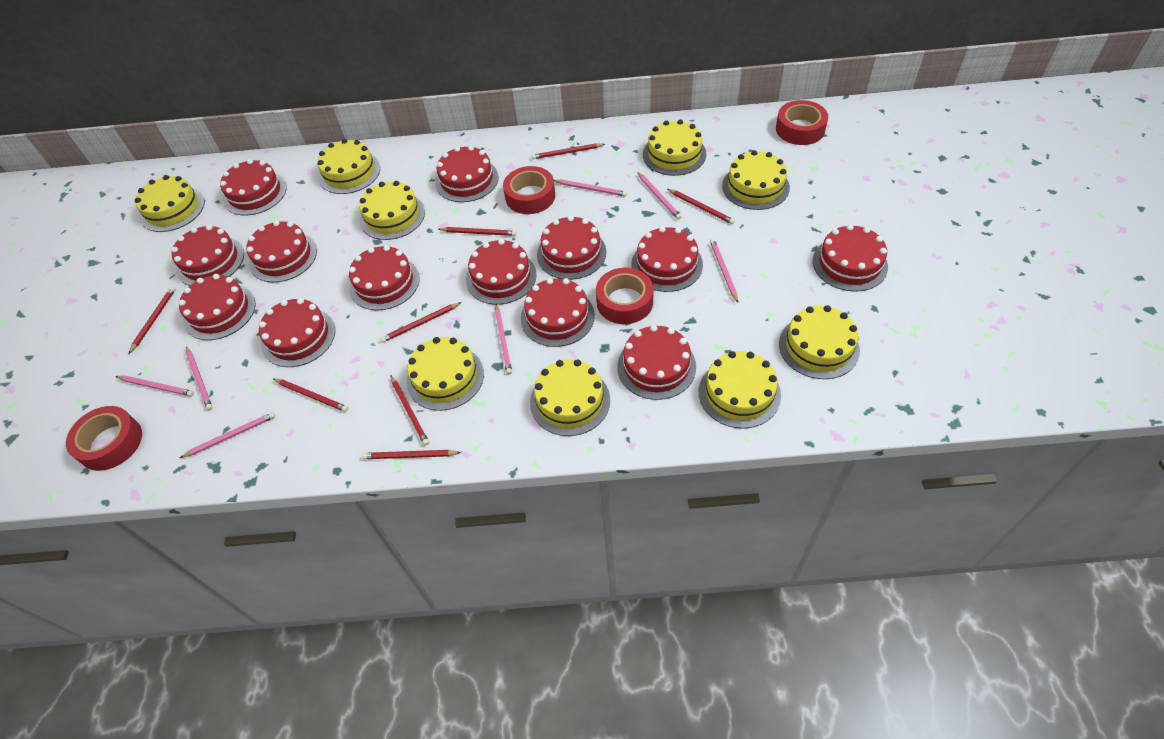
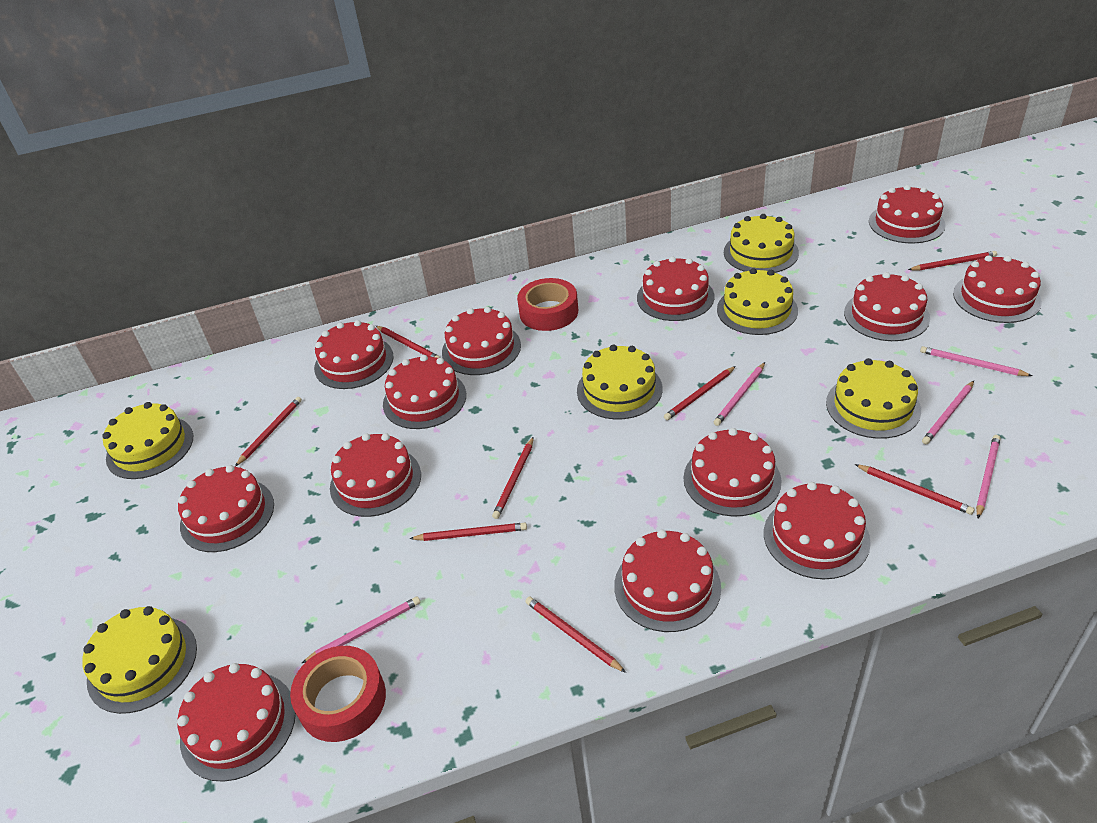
pink pencil: [115,376,194,396] [180,412,275,458] [186,346,213,410] [495,304,512,374] [554,180,627,197] [638,172,681,220] [710,239,738,303] = 7 -> [302,597,420,663] [714,362,765,426] [920,346,1032,376] [922,381,974,444] [976,435,1001,518] = 5
red tape: [66,406,142,471] [503,166,555,214] [596,268,654,324] [776,100,828,145] = 4 -> [290,646,386,742] [517,278,578,331] = 2
yellow cake: [135,175,205,232] [317,139,380,194] [359,181,425,240] [407,337,484,411] [530,359,610,436] [643,119,706,176] [699,351,781,428] [722,150,790,210] [779,305,860,379] = 9 -> [82,606,197,714] [102,402,193,479] [577,345,663,420] [717,268,798,335] [724,214,799,273] [826,358,921,439] = 6

